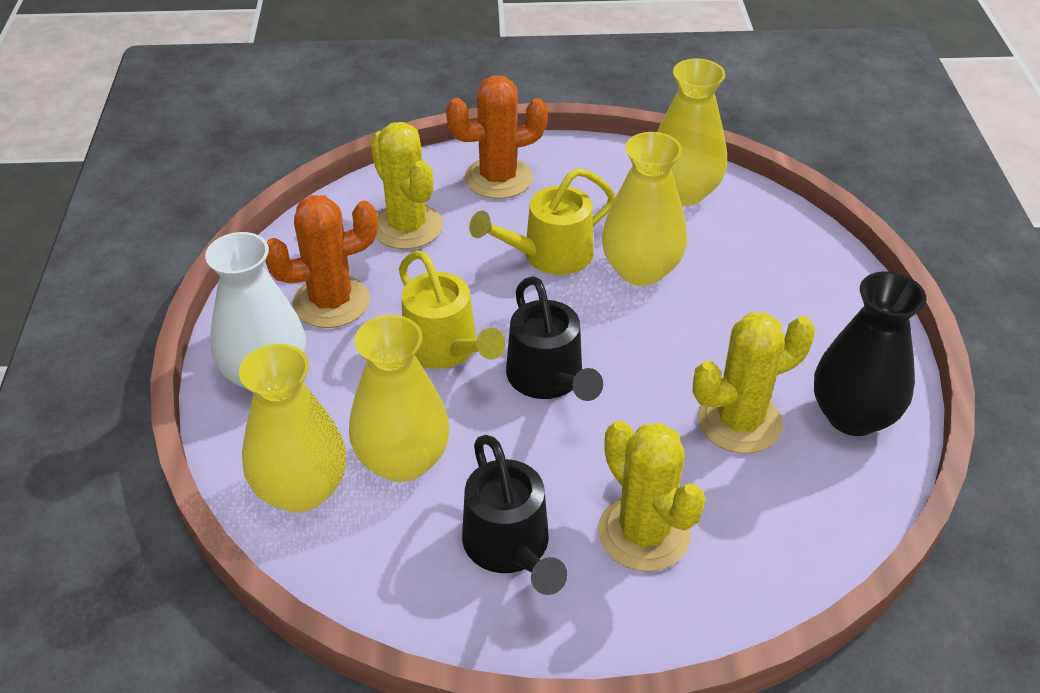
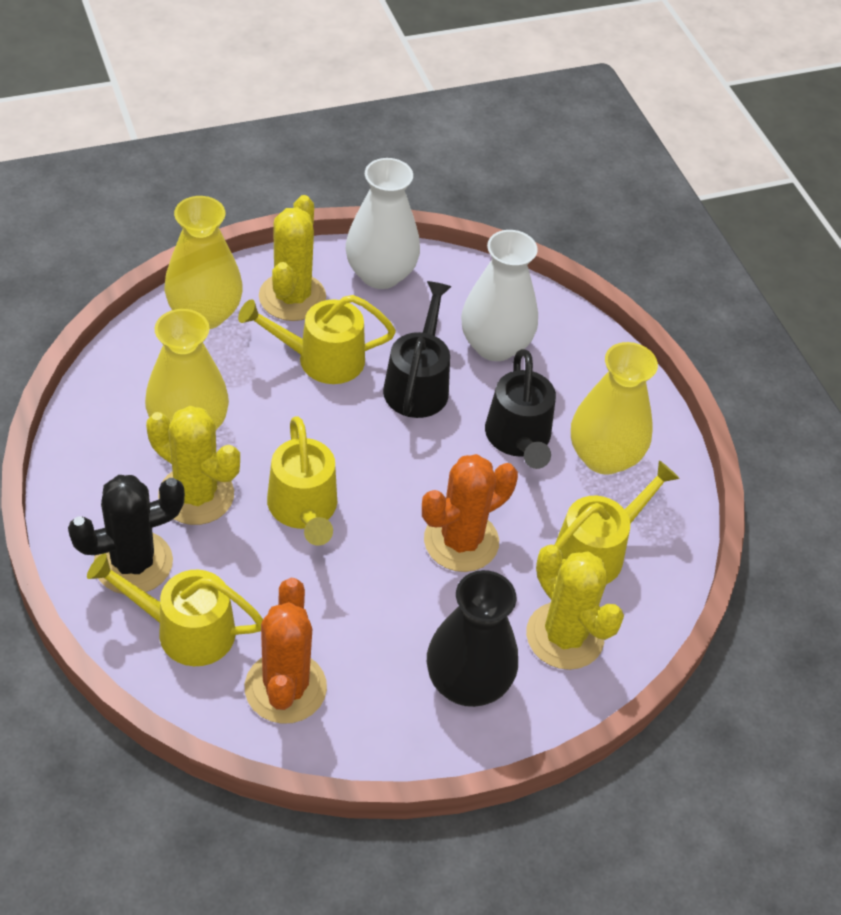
black cactus: none = 0 -> [68,475,185,595] = 1
white vase: [205,232,306,391] = 1 -> [346,158,420,289] [461,230,538,361] = 2
yellow vase: [239,343,347,513] [349,315,450,482] [602,132,687,286] [657,59,727,206] = 4 -> [145,309,229,430] [165,196,243,329] [571,342,658,475] = 3
yellow watering can: [399,251,506,369] [469,168,616,275] = 2 -> [87,553,263,666] [238,295,396,384] [267,416,337,546] [555,460,680,584] = 4

